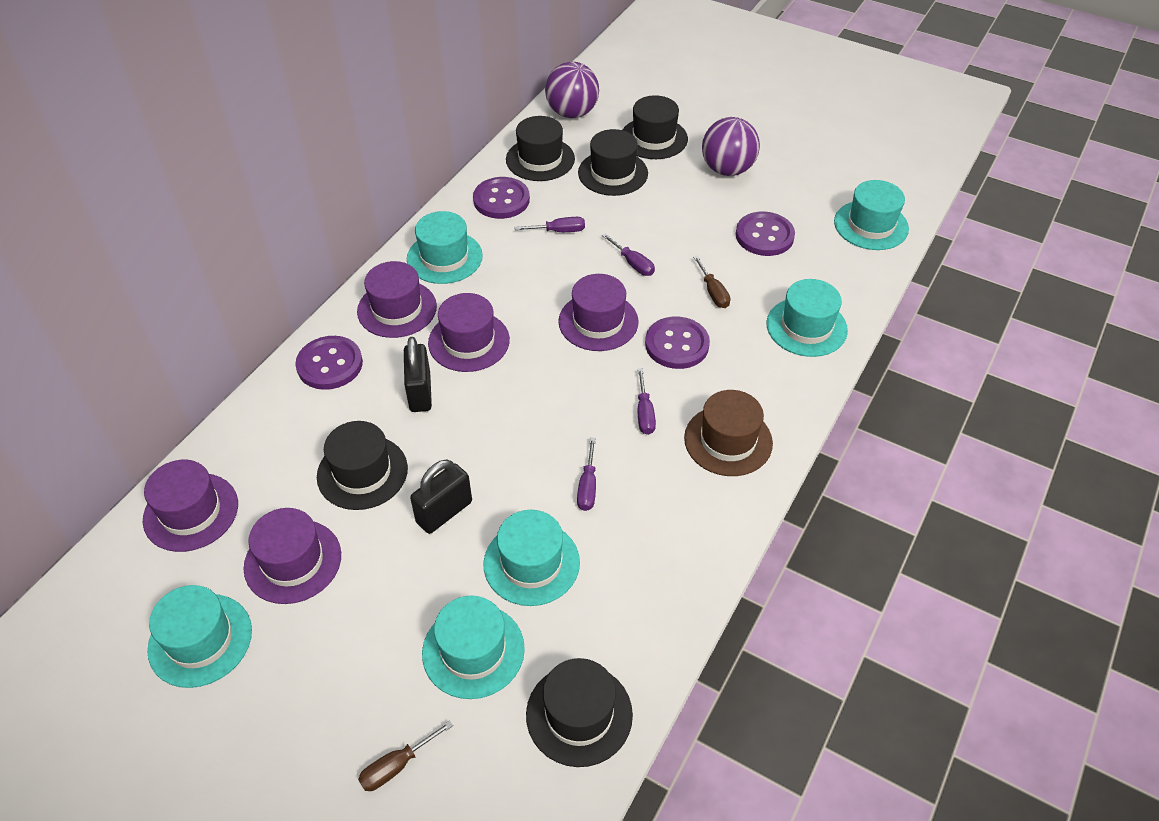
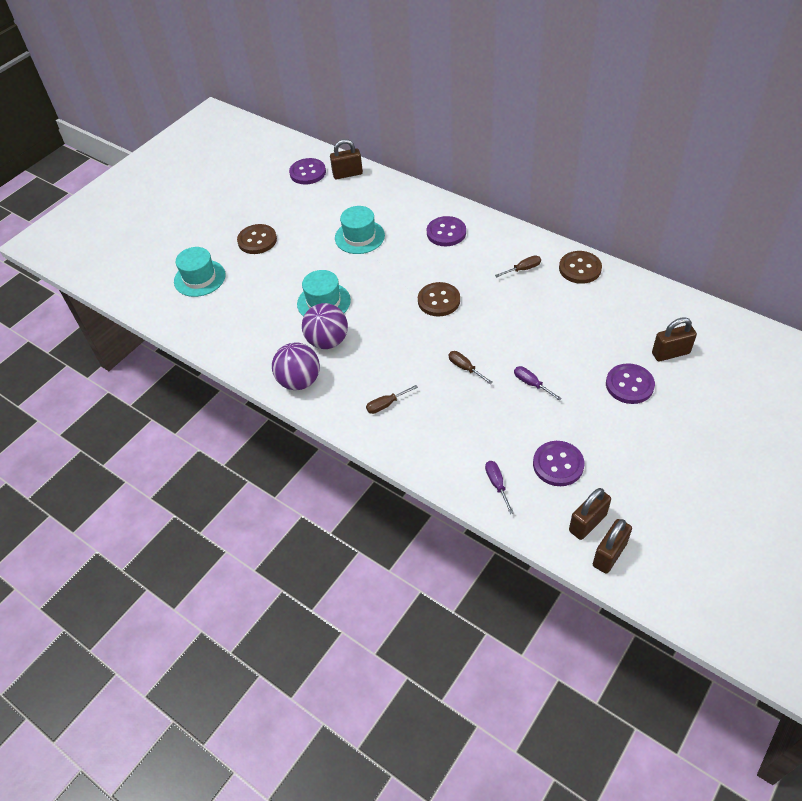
black hat: [317,421,408,510] [506,116,575,181] [526,658,633,767] [578,129,648,196] [623,95,688,159] = 5 -> none = 0
black padlock: [404,337,432,412] [410,460,472,534] = 2 -> none = 0
brown button: none = 0 -> [237,224,277,254] [418,282,460,317] [559,251,602,284] = 3
brown hat: [684,390,773,476] = 1 -> none = 0
brown padlock: none = 0 -> [330,139,363,179] [569,488,611,540] [593,519,632,574] [652,317,697,361] = 4
brown screwdriver: [358,720,453,791] [693,256,730,308] = 2 -> [366,385,418,414] [449,351,493,384] [495,255,541,277] = 3
purple hat: [143,460,238,552] [243,508,341,604] [357,261,437,338] [428,293,510,372] [558,274,639,351] = 5 -> none = 0
purple screwdriver: [514,217,585,232] [577,437,596,511] [602,233,655,276] [638,368,656,435] = 4 -> [485,461,514,514] [514,366,562,401] = 2
turquoise hat: [147,585,252,688] [407,211,483,284] [422,596,525,699] [483,510,580,606] [767,279,848,357] [834,180,909,250] = 6 -> [174,247,226,297] [297,270,351,317] [335,206,385,254] = 3

